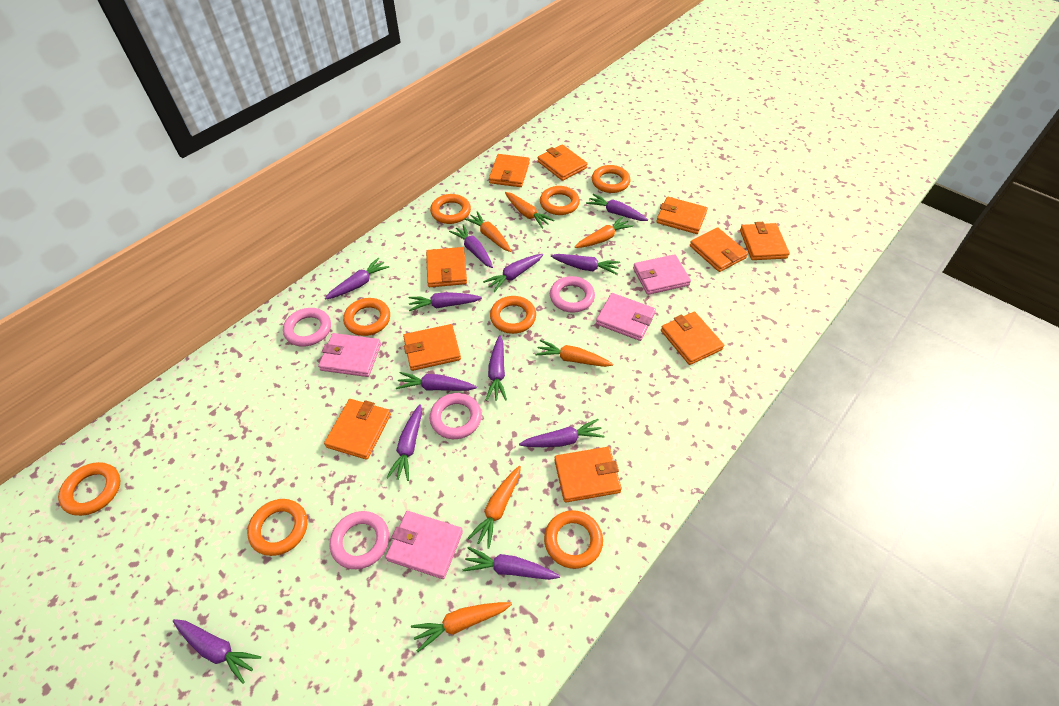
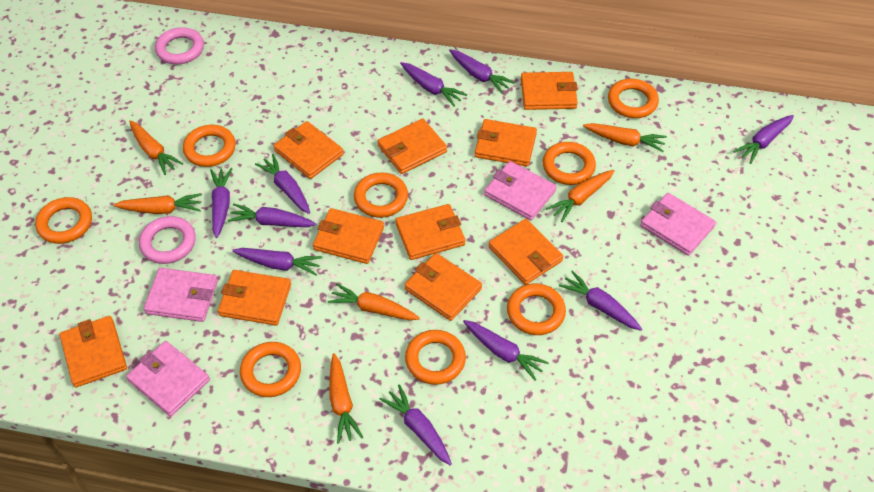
pink ring: [283,308,331,347] [329,511,389,569] [430,393,482,439] [550,276,595,313] = 4 -> [139,216,196,264] [155,27,204,64] = 2
purple carrot: [173,619,261,684] [325,258,389,300] [386,404,422,481] [396,372,477,391] [408,292,482,311] [449,224,493,268] [463,547,560,580] [483,254,543,292] [486,335,507,401] [519,419,605,447] [551,254,620,275] [586,194,648,221] = 12 -> [210,168,233,238] [228,203,316,227] [232,248,322,276] [255,154,310,214] [380,384,452,466] [400,62,467,107] [449,49,515,94] [463,320,549,380] [559,270,642,331] [733,115,794,164] = 10

